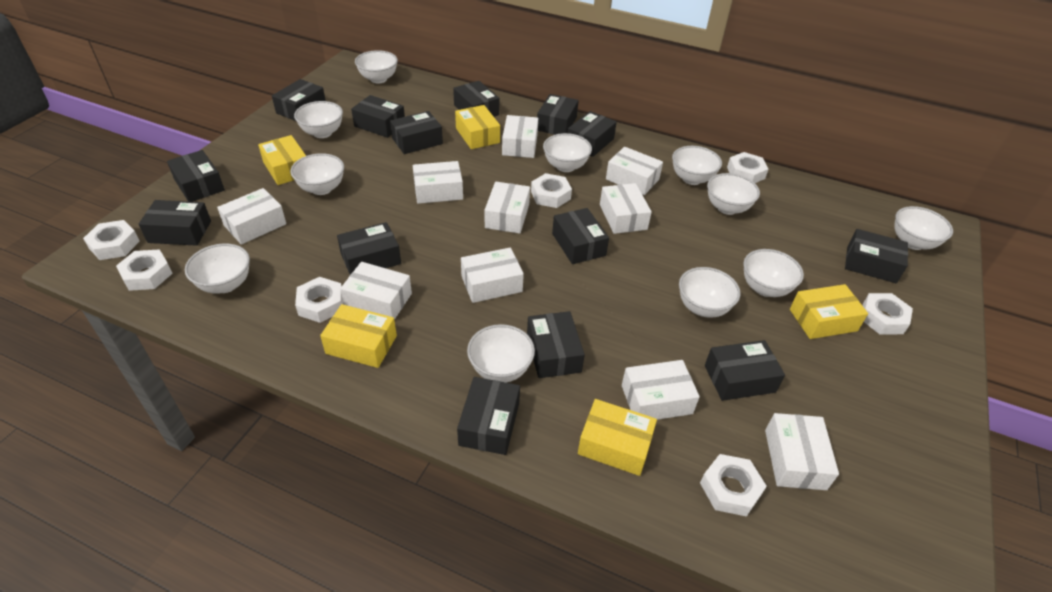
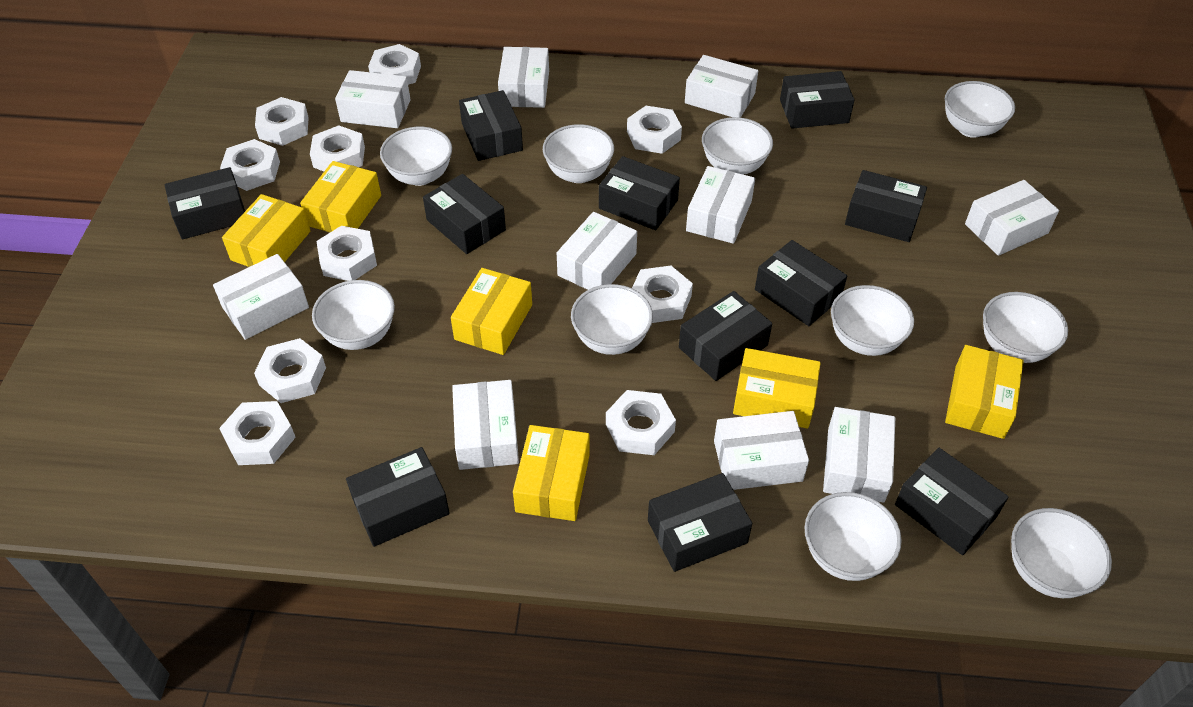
black box: [139,200,211,246] [167,150,225,202] [272,79,326,121] [337,222,401,275] [351,95,405,138] [390,111,443,154] [453,81,499,117] [457,377,520,455] [527,311,585,378] [537,94,579,135] [552,208,609,264] [568,111,617,157] [705,340,785,401] [845,229,908,283] = 14 -> [165,167,245,239] [346,447,450,547] [423,174,506,254] [459,90,523,161] [599,156,680,230] [648,473,752,572] [679,291,772,381] [755,240,847,326] [780,71,855,129] [845,170,927,242] [895,448,1009,555] = 11
white bowl: [185,244,250,294] [290,153,344,195] [294,101,343,138] [355,50,398,83] [467,324,535,383] [543,133,592,172] [672,146,722,185] [679,267,740,318] [707,173,760,215] [743,249,804,297] [894,206,953,250] = 11 -> [312,280,395,350] [380,127,452,186] [543,124,614,183] [571,284,653,355] [702,117,773,175] [804,492,902,581] [831,285,914,356] [945,81,1015,138] [983,292,1068,363] [1011,508,1112,598] = 10
white nut: [83,220,140,260] [116,249,173,291] [295,277,343,323] [531,173,572,208] [700,454,767,517] [727,152,769,183] [863,293,913,335] = 7 -> [219,401,296,465] [220,139,280,191] [254,338,326,403] [255,97,309,146] [310,125,365,171] [316,226,377,281] [368,44,421,85] [606,390,676,455] [627,106,682,154] [632,266,693,323] = 10
yellow box: [258,135,306,185] [320,304,397,368] [455,105,500,149] [578,399,657,476] [790,284,868,339] = 5 -> [222,194,310,267] [300,161,381,232] [451,268,532,355] [513,425,590,521] [733,348,820,428] [945,345,1024,439] = 6

